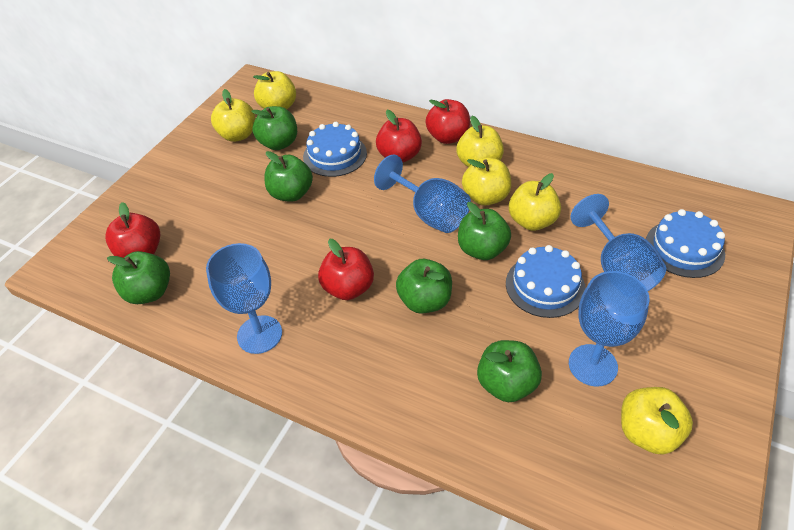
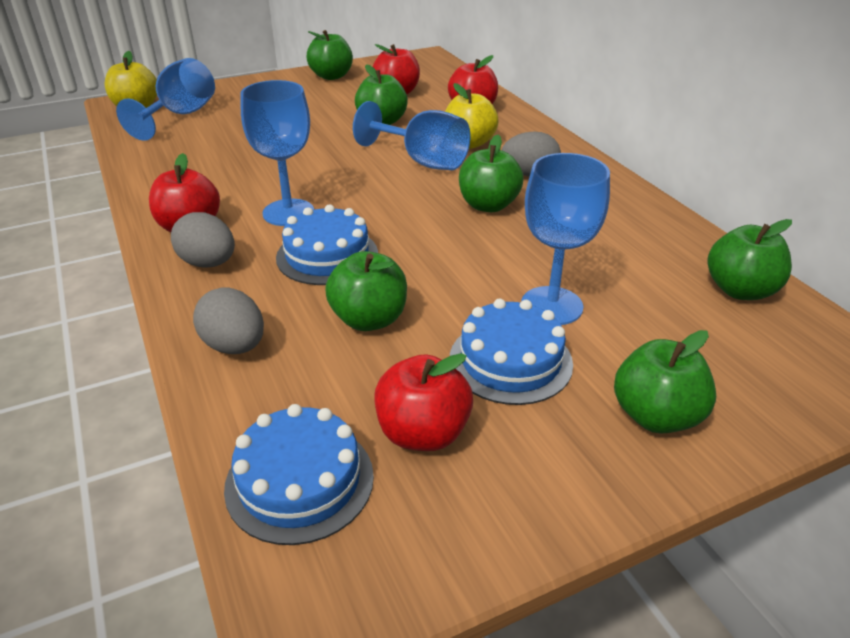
grey egg: none = 0 -> [171,212,235,268] [193,287,264,354] [502,132,561,177] = 3
yellow apple: [211,89,255,142] [253,71,296,109] [456,116,504,167] [462,157,511,206] [509,173,561,231] [621,387,693,455] = 6 -> [104,51,157,108] [445,83,499,149] = 2

